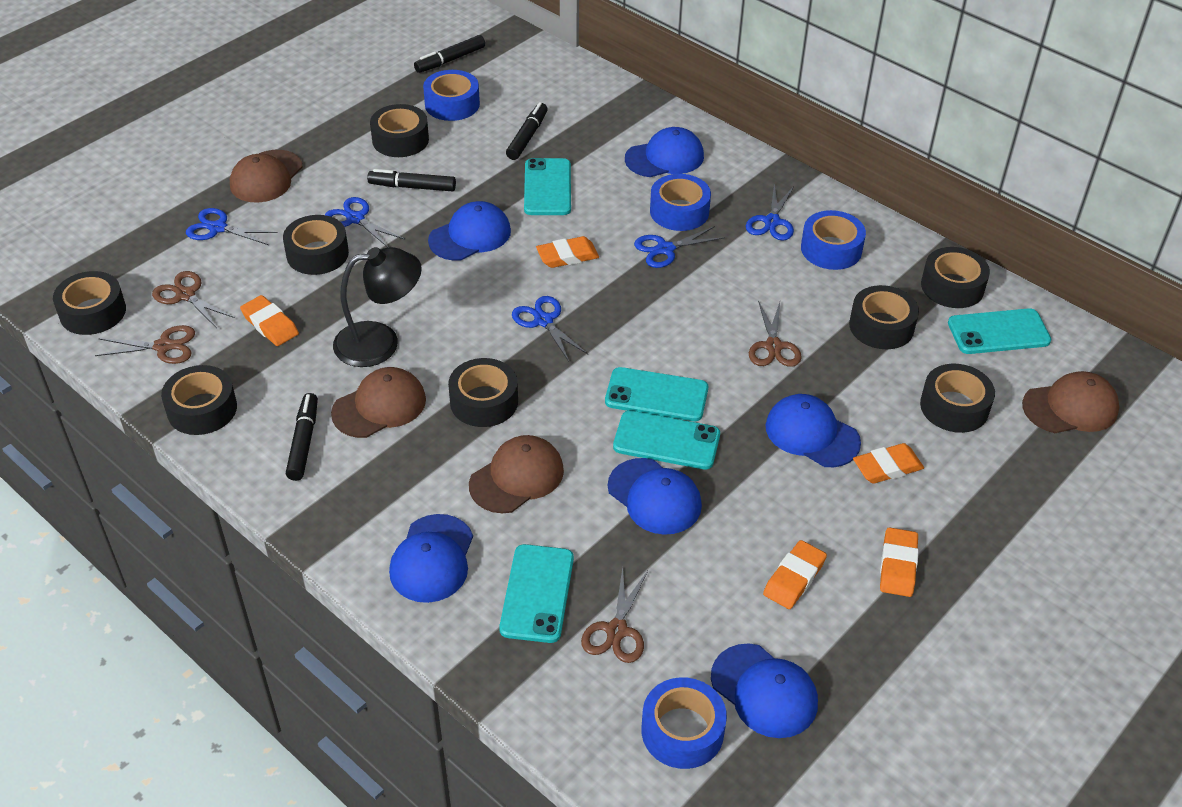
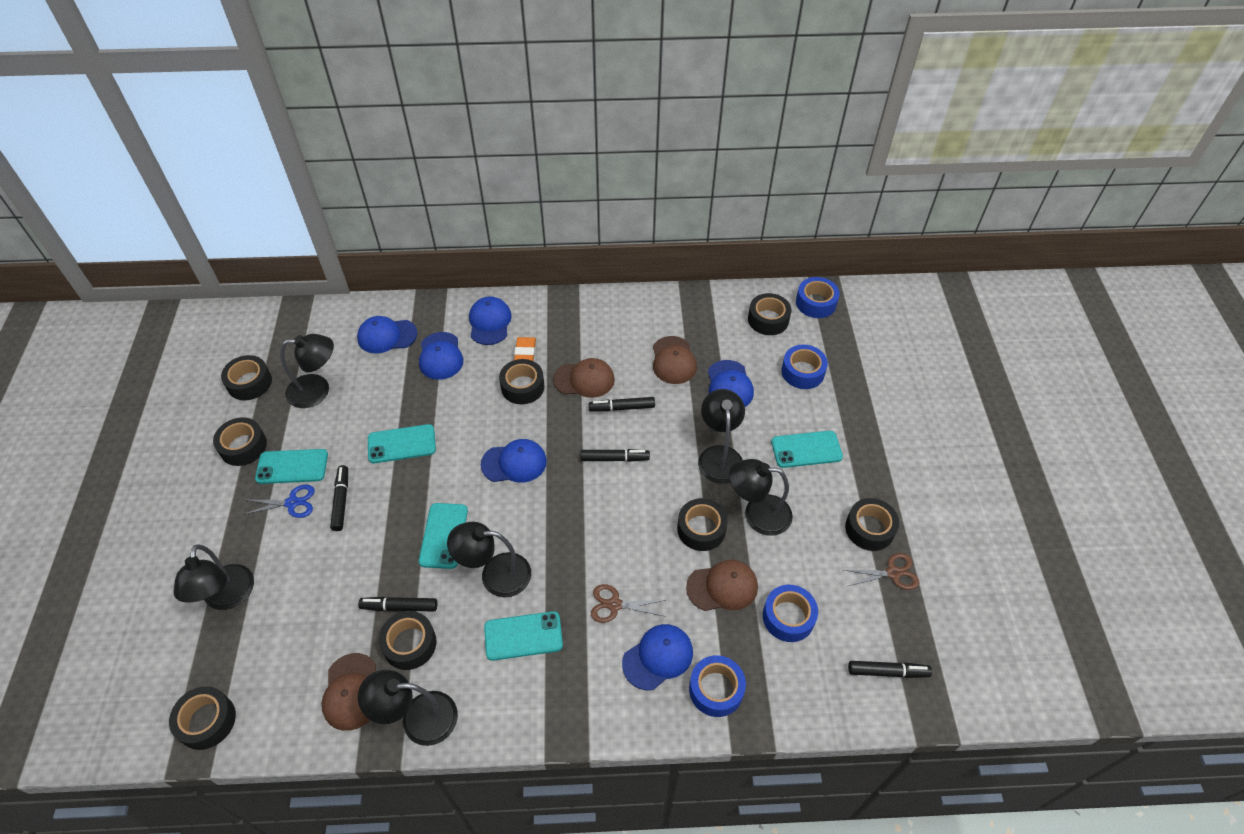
black lamp: [333,247,422,367] = 1 -> [173,544,254,610] [280,334,334,408] [358,670,458,746] [447,522,531,598] [698,389,745,484] [729,459,793,536] = 6
black marker: [286,393,318,481] [367,169,456,191] [414,35,485,73] [506,102,548,160] = 4 -> [330,465,348,531] [358,597,437,611] [580,449,650,462] [588,397,655,412] [848,661,932,678] = 5
blue scissors: [186,208,278,245] [325,197,404,247] [512,296,588,362] [634,226,725,268] [746,184,794,241] = 5 -> [243,484,315,518] = 1
brown scissors: [95,325,195,364] [152,271,235,328] [581,567,648,663] [749,301,802,367] = 4 -> [591,584,666,623] [844,553,919,590] = 2
orange eraser: [240,295,299,346] [536,236,599,268] [763,540,827,609] [853,443,924,484] [880,527,919,597] = 5 -> [514,337,536,361] = 1

